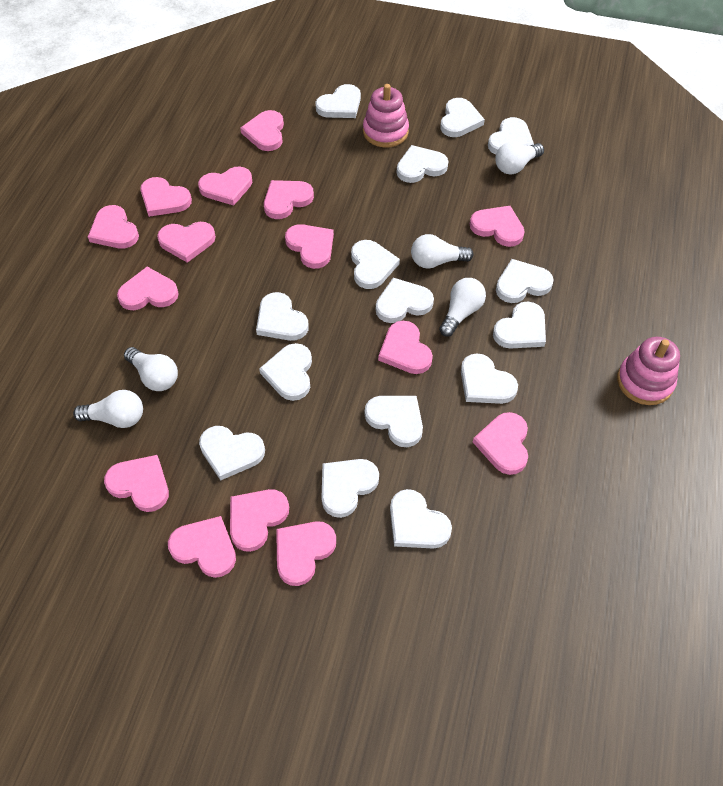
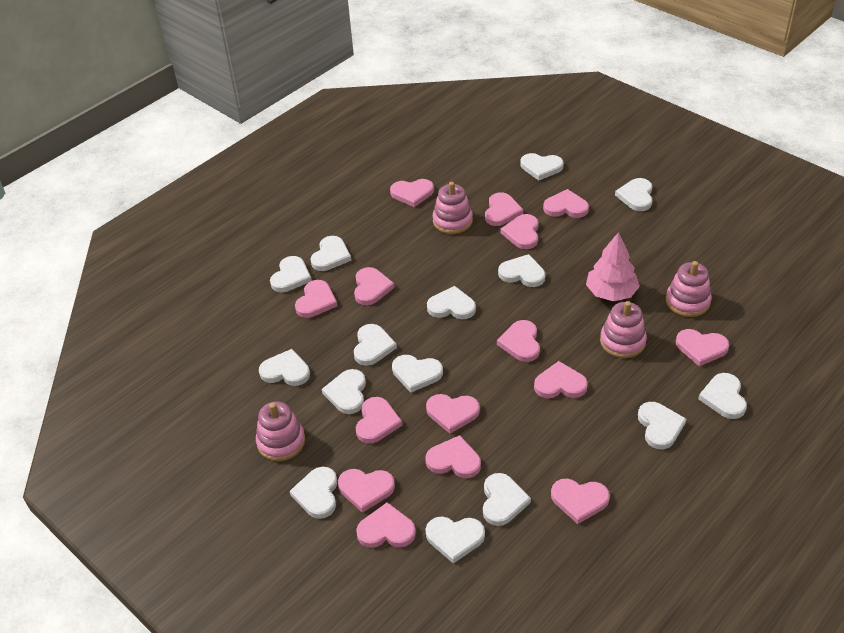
pink stacking toy: [363,84,409,147] [617,337,680,405] = 2 -> [256,402,305,461] [433,182,473,234] [600,301,647,358] [666,261,712,317] = 4
pink tree: none = 0 -> [586,232,640,302] = 1
white light bulb: [73,390,143,428] [124,347,178,391] [411,234,474,269] [439,278,486,337] [495,142,544,175] = 5 -> none = 0

